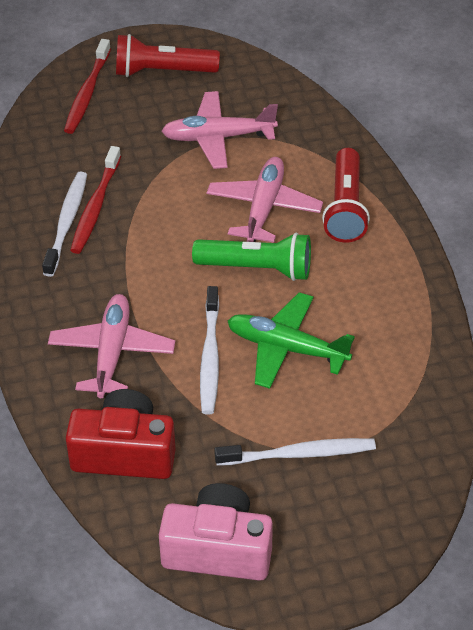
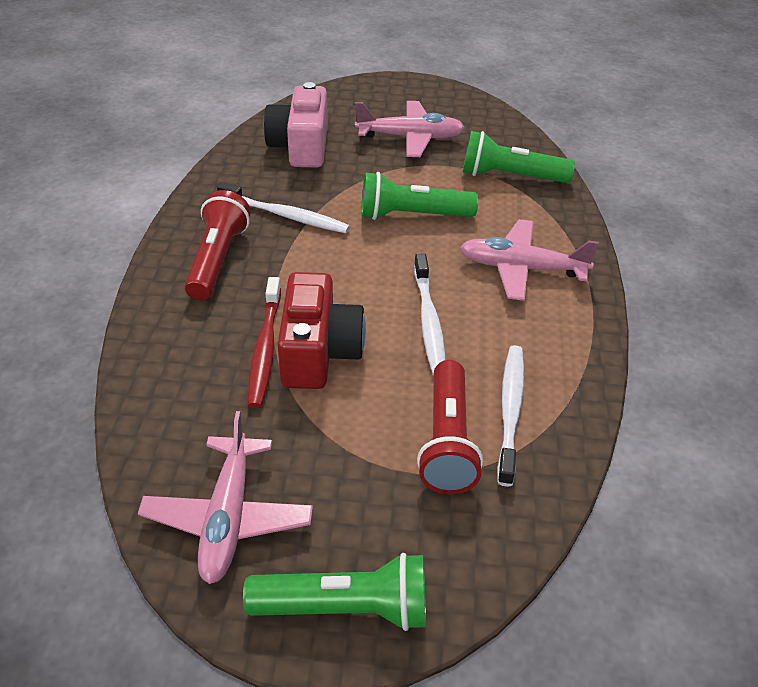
green flashlight: [192,233,311,281] = 1 -> [243,553,426,631] [361,172,478,220] [463,131,575,183] = 3
green plane: [228,292,355,389] = 1 -> none = 0
red toothbrush: [64,39,111,134] [70,146,121,254] = 2 -> [248,277,281,408] = 1

